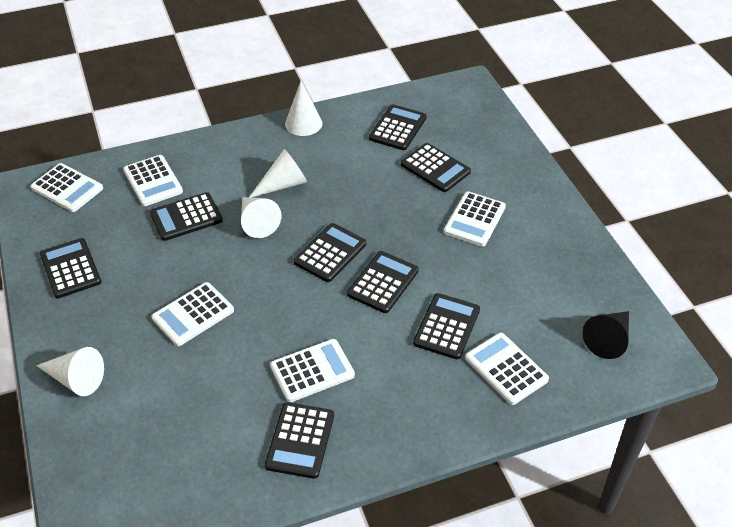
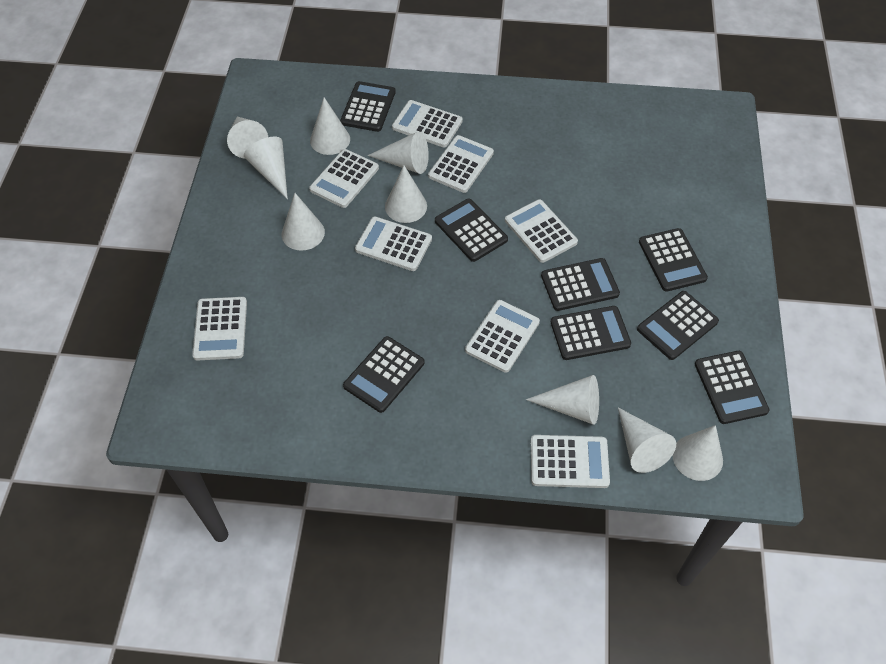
black cone: [582,311,629,359] = 1 -> none = 0
white calculator: [31,163,103,212] [123,155,183,206] [152,282,234,346] [270,339,355,402] [444,191,506,247] [465,333,549,405] = 6 -> [192,297,247,361] [309,149,379,208] [355,217,432,271] [392,100,463,148] [428,135,494,193] [465,300,540,373] [505,199,578,263] [531,435,610,488] = 8
white cone: [36,347,104,396] [241,197,281,238] [249,149,307,198] [285,81,322,136] = 4 -> [227,117,268,159] [244,137,288,199] [282,193,325,250] [310,98,350,155] [368,132,429,174] [385,166,427,223] [526,375,599,425] [618,408,676,473] [672,425,723,481] = 9

